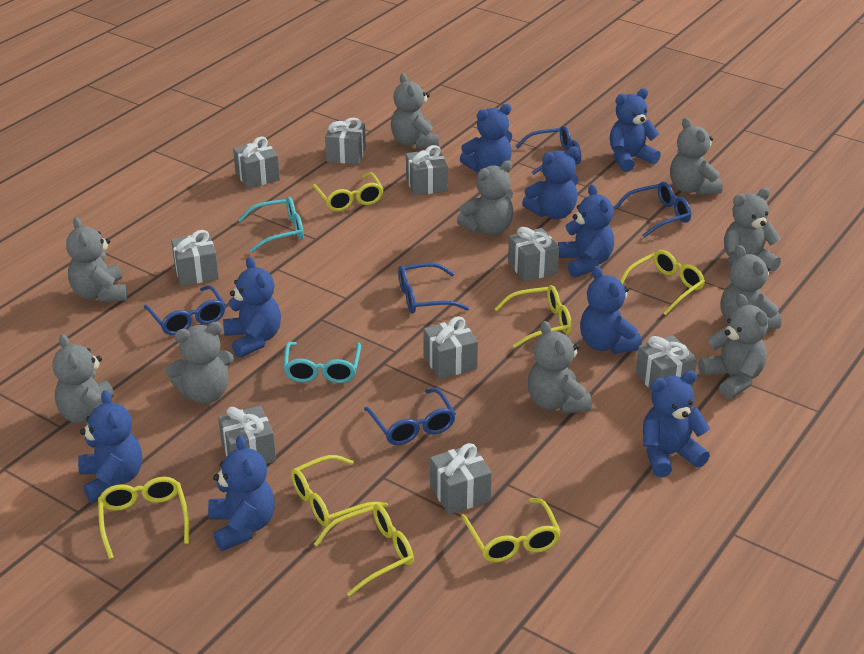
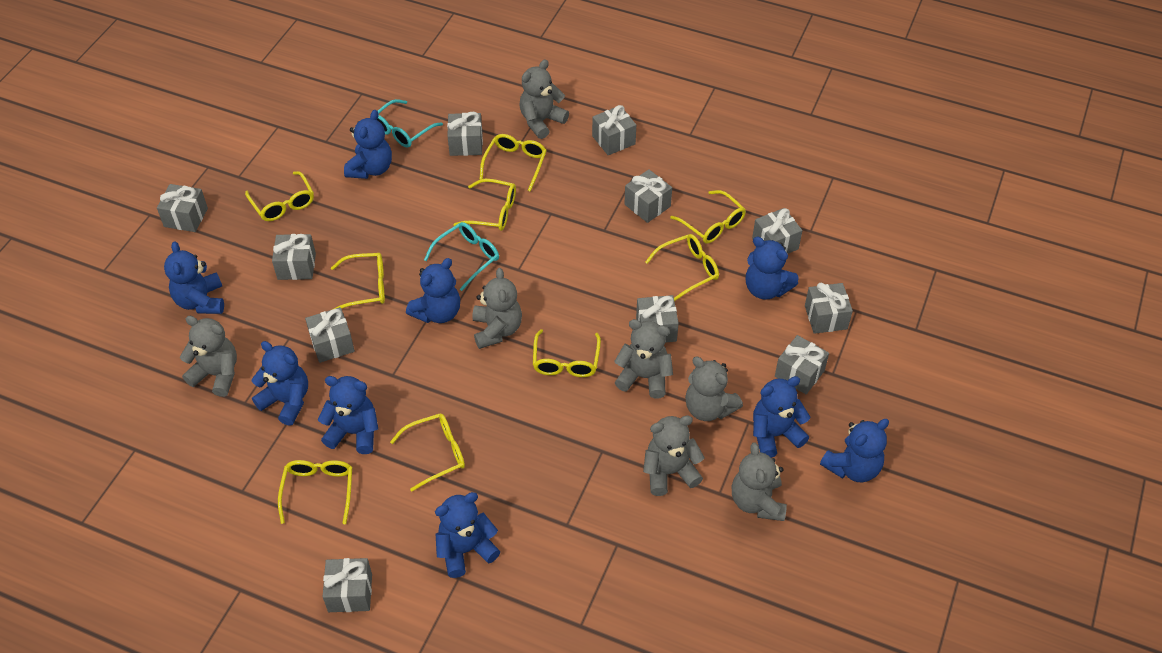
blue glasses: [144,285,226,335] [364,388,456,445] [398,263,469,314] [516,126,581,174] [614,182,691,238] = 5 -> none = 0
grey gift: [171,230,219,286] [218,406,276,464] [233,137,280,189] [325,118,366,164] [406,145,448,196] [423,316,478,379] [430,443,492,515] [508,227,559,282] [636,335,697,390] = 9 -> [157,184,208,232] [272,234,316,280] [305,307,355,363] [323,558,372,612] [447,112,483,156] [592,105,636,155] [624,169,672,223] [636,295,679,343] [752,208,803,254] [775,335,829,394] [805,283,853,334] = 11
grey teddy bear: [52,334,114,424] [66,217,127,303] [166,322,234,404] [391,73,439,149] [457,160,514,235] [528,321,592,414] [670,118,723,196] [698,294,768,399] [720,245,781,330] [724,188,781,272] = 10 -> [180,316,237,397] [472,268,522,349] [519,59,569,139] [614,319,673,399] [643,415,705,496] [685,357,743,421] [732,442,787,521] = 7
yellow glasses: [98,477,189,559] [291,455,388,526] [312,172,384,212] [314,504,414,596] [461,498,561,562] [495,285,572,348] [621,250,705,315] = 7 -> [245,171,314,221] [278,460,352,524] [331,253,385,310] [390,414,465,492] [453,179,516,231] [480,134,547,192] [533,329,601,377] [645,234,719,301] [670,190,746,244] = 9

